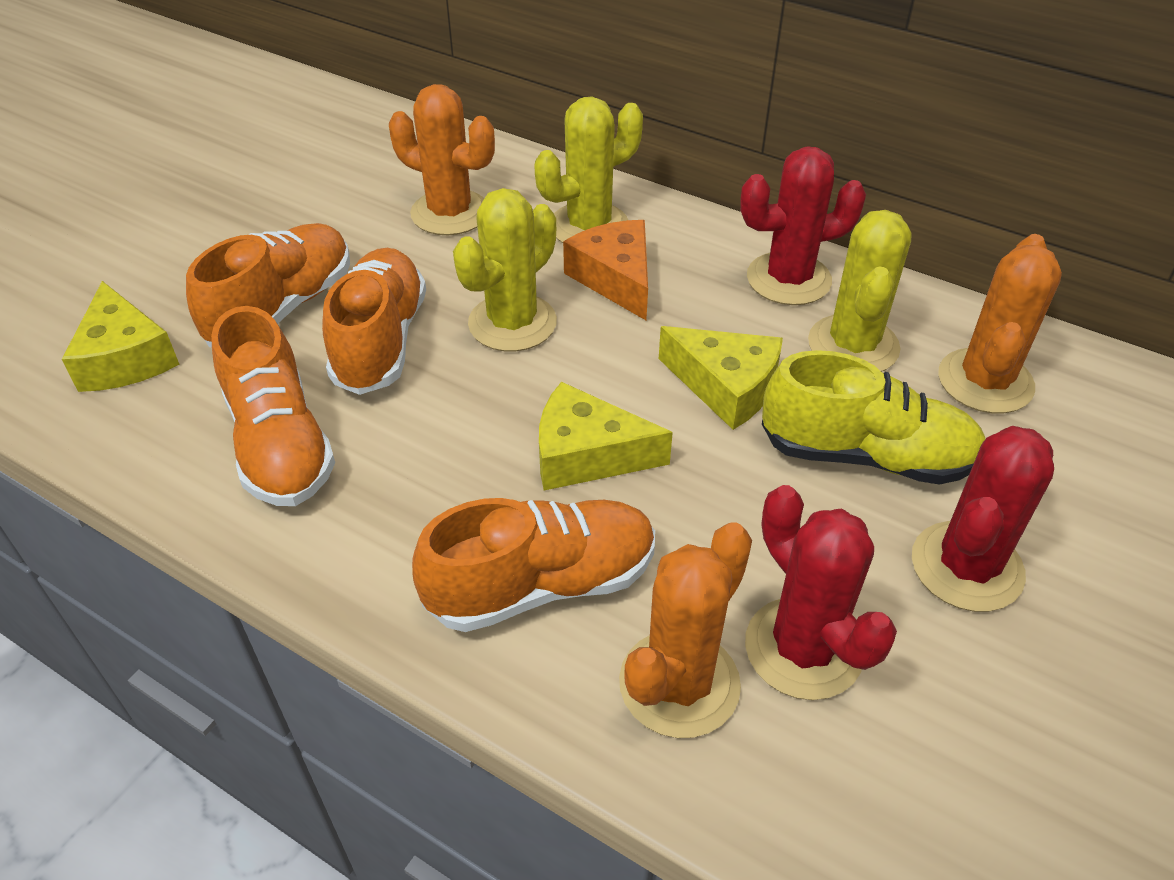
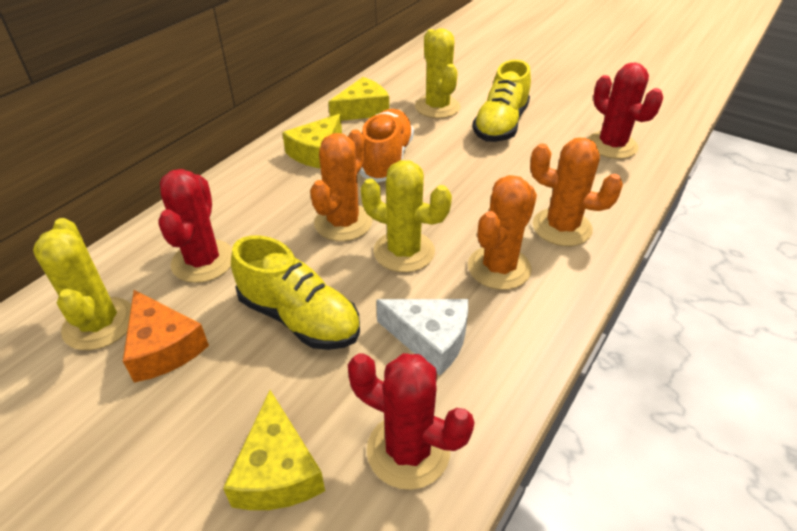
orange shoe: [186,223,350,347] [211,306,335,506] [322,248,426,395] [412,498,655,632] = 4 -> [359,109,414,182] = 1
white cheese: none = 0 -> [376,299,468,375] = 1
yellow shoe: [762,350,985,485] = 1 -> [231,236,360,350] [472,60,531,142] = 2

